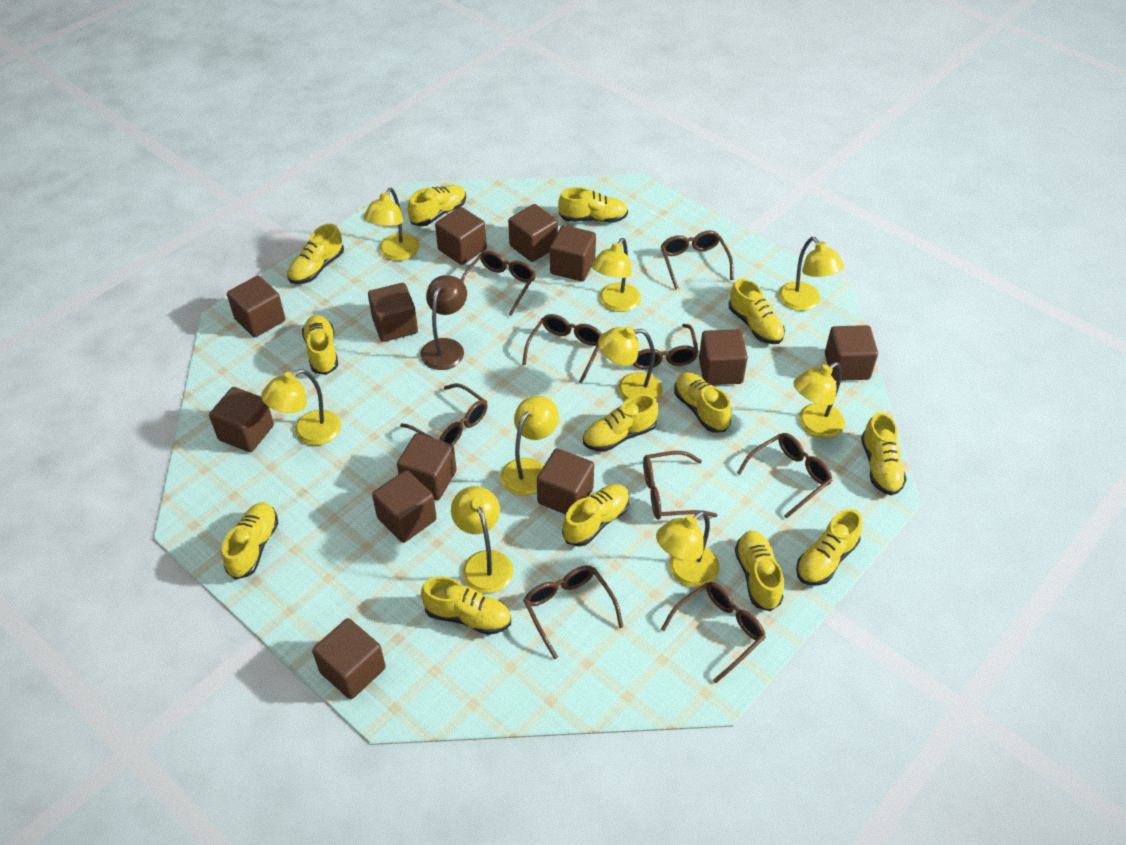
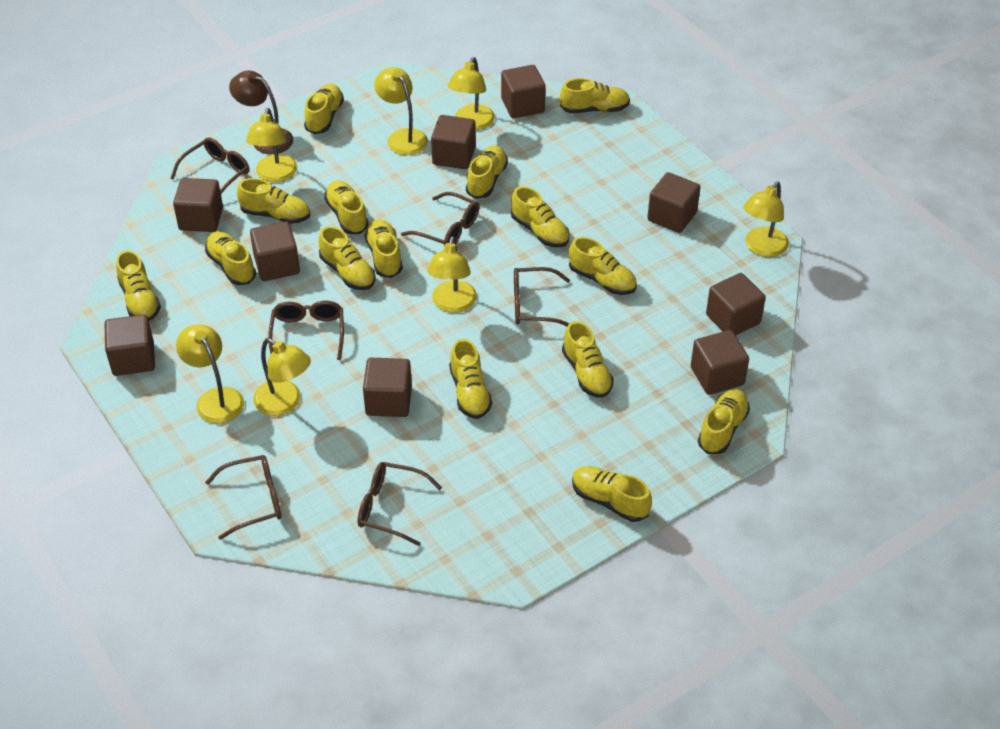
brown cube: [209,387,274,452] [227,276,285,337] [312,618,386,699] [368,283,418,342] [372,470,437,543] [397,433,457,500] [435,207,487,265] [508,204,558,262] [537,448,594,514] [550,225,596,281] [699,329,748,385] [825,325,878,381] = 12 -> [105,315,155,376] [173,178,223,232] [250,221,300,281] [363,358,412,417] [431,115,476,169] [501,65,546,118] [647,172,700,233] [691,330,749,395] [706,273,766,335] = 9
brown glasses: [400,383,488,445] [461,251,536,316] [522,314,602,383] [523,565,623,659] [633,324,699,369] [643,451,717,520] [661,231,734,290] [661,582,766,683] [737,433,833,519] = 9 -> [170,137,249,194] [205,455,282,540] [268,300,344,360] [358,462,442,546] [401,192,479,247] [514,267,570,326] = 6
yellow lamp: [261,369,341,445] [364,188,419,261] [451,486,513,593] [500,396,559,496] [592,238,641,312] [598,326,663,401] [656,511,720,588] [779,237,844,311] [793,362,845,438] = 9 -> [176,324,244,424] [246,108,297,182] [253,338,311,416] [374,67,428,155] [427,236,477,313] [448,57,495,130] [743,181,789,257] = 7
yellow shoe: [222,502,278,580] [287,224,344,284] [302,315,338,375] [408,185,466,226] [421,576,511,635] [558,187,628,222] [562,484,630,547] [583,394,658,452] [674,372,732,433] [729,279,785,344] [735,531,784,611] [796,509,862,585] [861,412,907,495] = 13 -> [116,250,161,321] [205,231,256,285] [237,178,310,224] [304,84,344,134] [319,226,376,290] [324,180,369,234] [365,219,403,278] [449,339,492,419] [466,145,508,199] [511,186,570,248] [560,78,630,114] [562,321,614,398] [569,237,637,295] [572,466,652,522] [698,389,750,454] = 15

